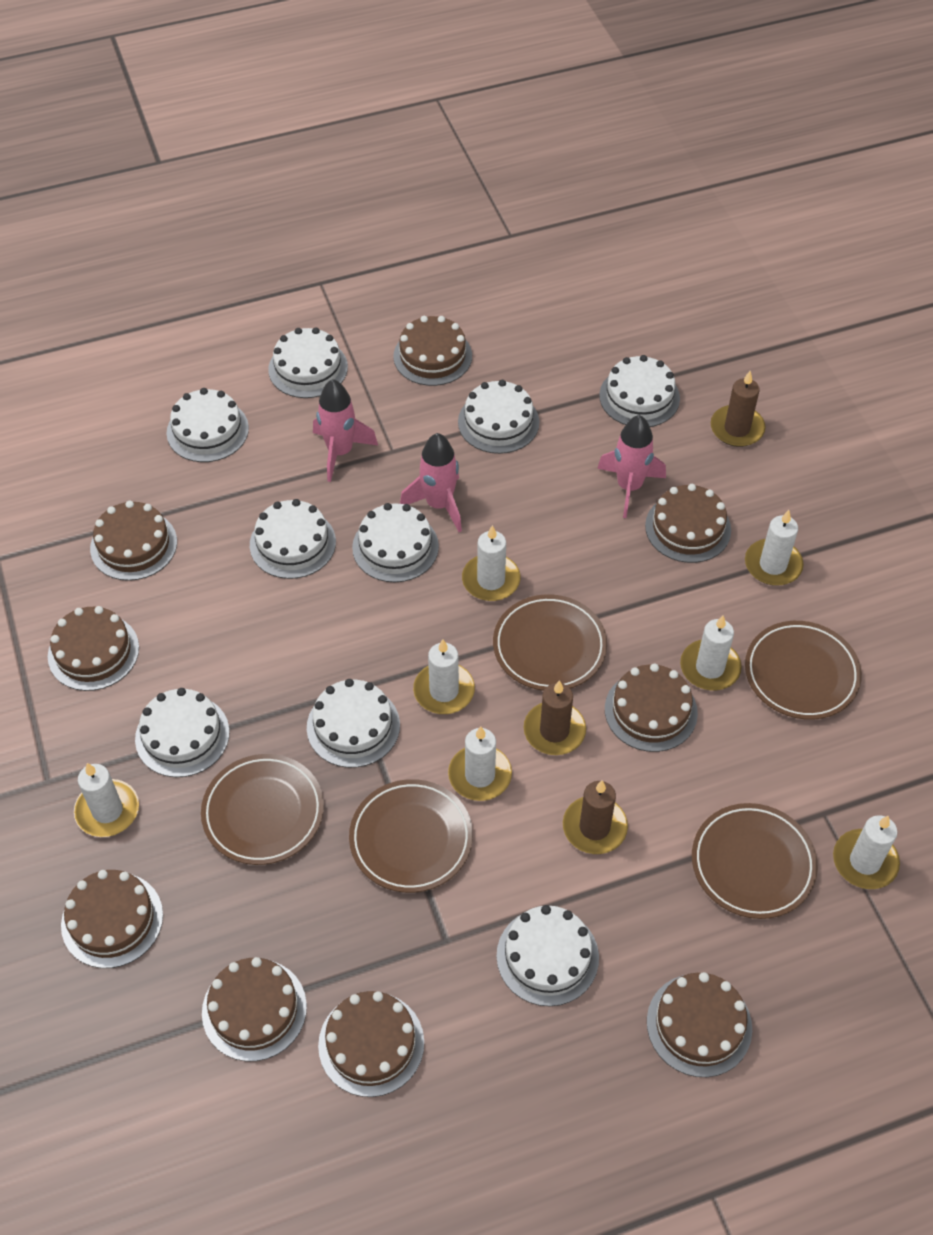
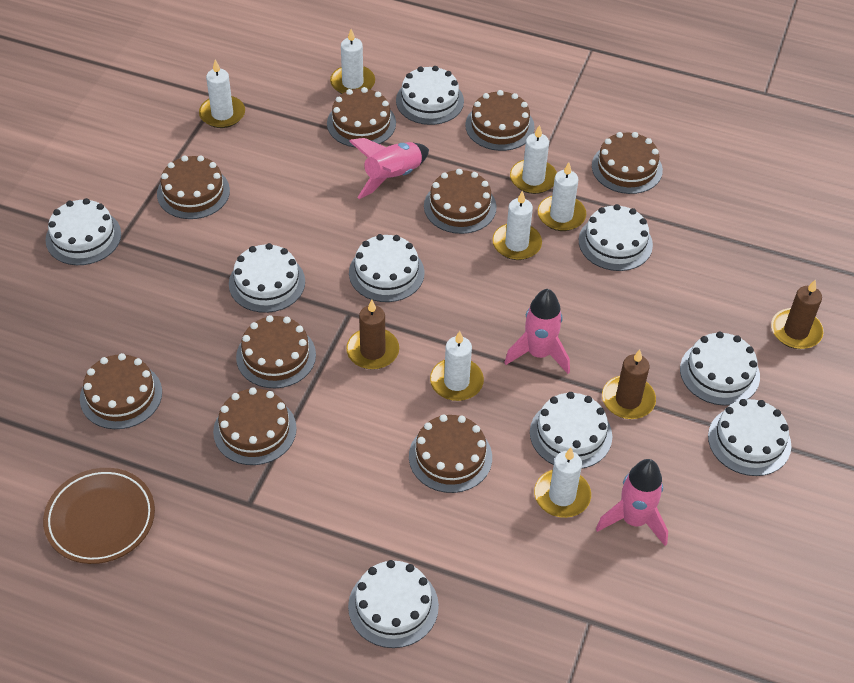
brown plate: [201,754,324,865] [349,779,473,893] [493,594,607,691] [692,803,818,919] [745,621,862,720] = 5 -> [43,468,155,564] = 1

